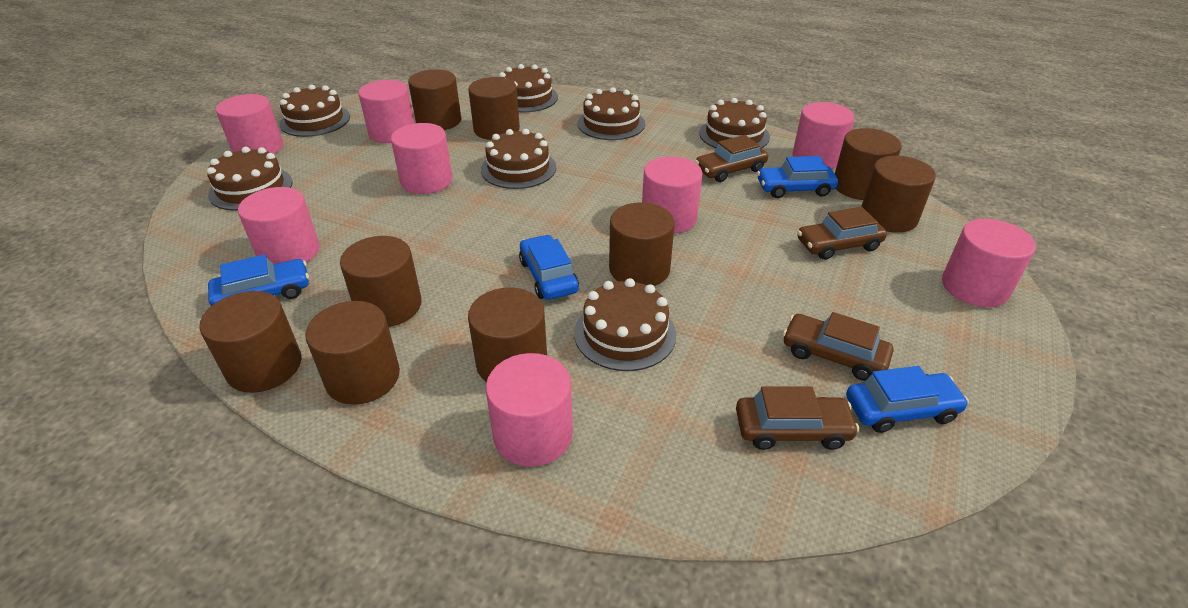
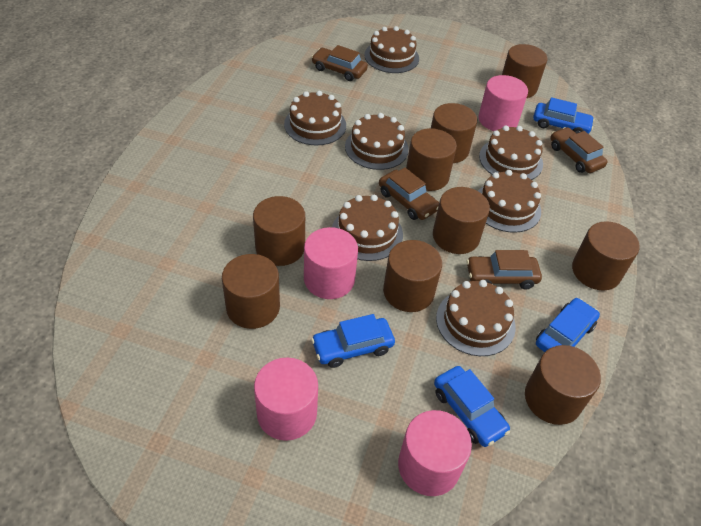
pink cylinder: [216,94,283,154] [238,187,319,264] [358,80,415,143] [391,123,453,194] [486,353,573,467] [642,156,702,233] [792,102,854,169] [942,219,1036,307] = 8 -> [254,357,318,441] [304,227,358,299] [398,410,472,496] [478,75,528,131] = 4

